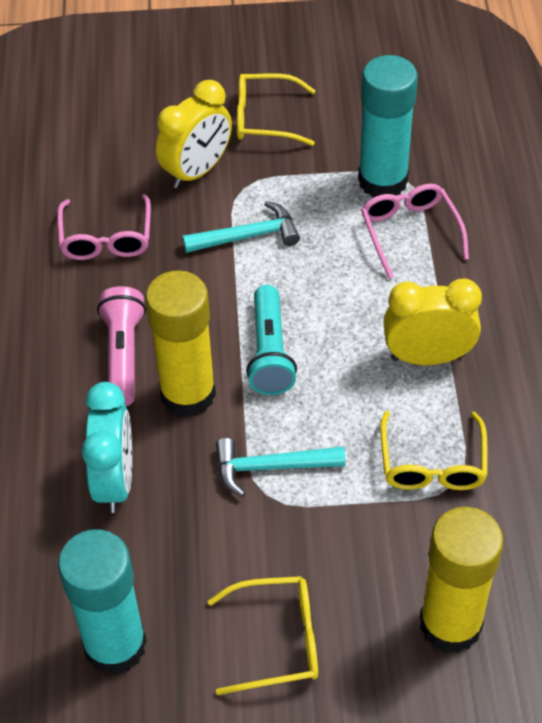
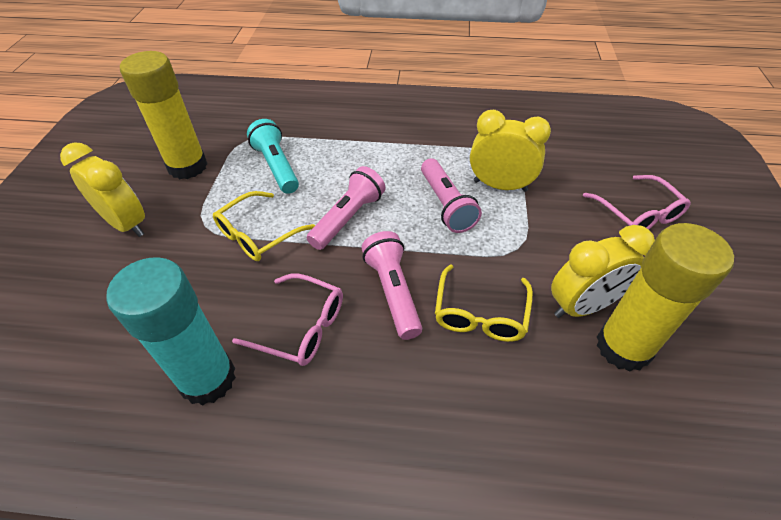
pink flashlight: [97,286,146,406] = 1 -> [307,166,385,250] [362,231,422,340] [421,158,482,233] = 3
turquoise clock: [82,382,132,513] = 1 -> none = 0
turquoise glue stick: [58,529,147,675] [358,55,418,197] = 2 -> [106,257,236,406] = 1
turquoise hammer: [182,201,300,253] [216,438,346,497] = 2 -> none = 0
yellow clock: [156,80,232,189] [383,279,482,365] = 2 -> [60,142,145,237] [470,110,551,192] [551,225,655,318] = 3
yellow glasses: [208,576,318,695] [237,73,316,146] [380,411,488,490] = 3 -> [213,191,315,261] [435,264,533,342] = 2

